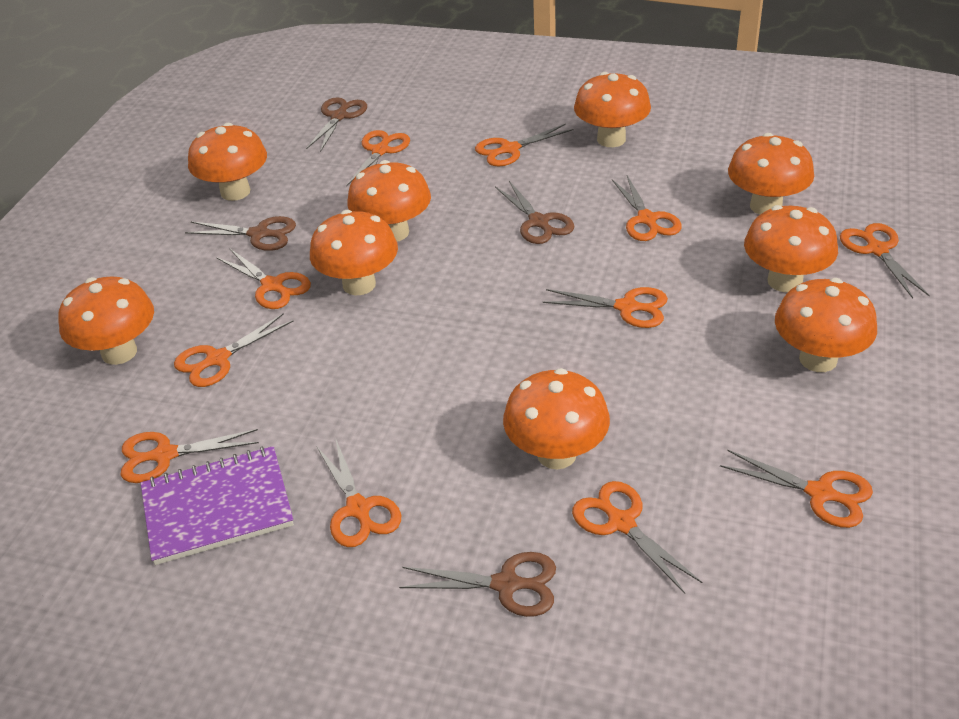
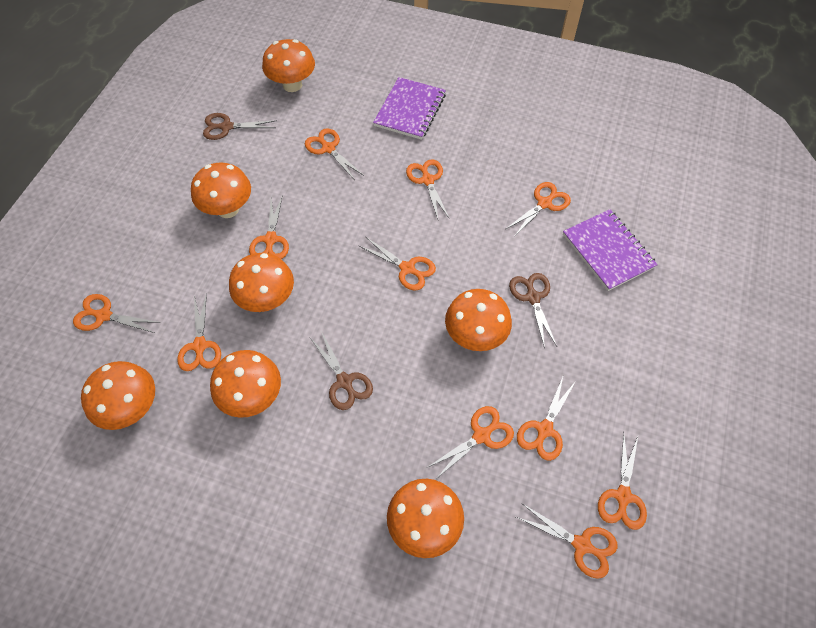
brown scissors: [185,216,296,251] [306,97,367,152] [399,552,556,617] [495,181,575,244] = 4 -> [203,113,277,140] [310,331,373,410] [509,273,557,349] = 3
orange mushroom: [58,277,154,365] [188,123,267,201] [310,210,398,295] [347,160,431,242] [503,368,610,469] [574,72,651,147] [728,133,814,215] [744,205,838,292] [775,278,877,372] = 9 -> [81,361,155,430] [191,163,251,218] [210,350,281,418] [229,253,294,312] [262,39,315,92] [387,479,464,558] [445,289,512,351] = 7
purple notebook: [141,446,294,565] = 1 -> [373,77,446,140] [563,209,658,291] = 2

